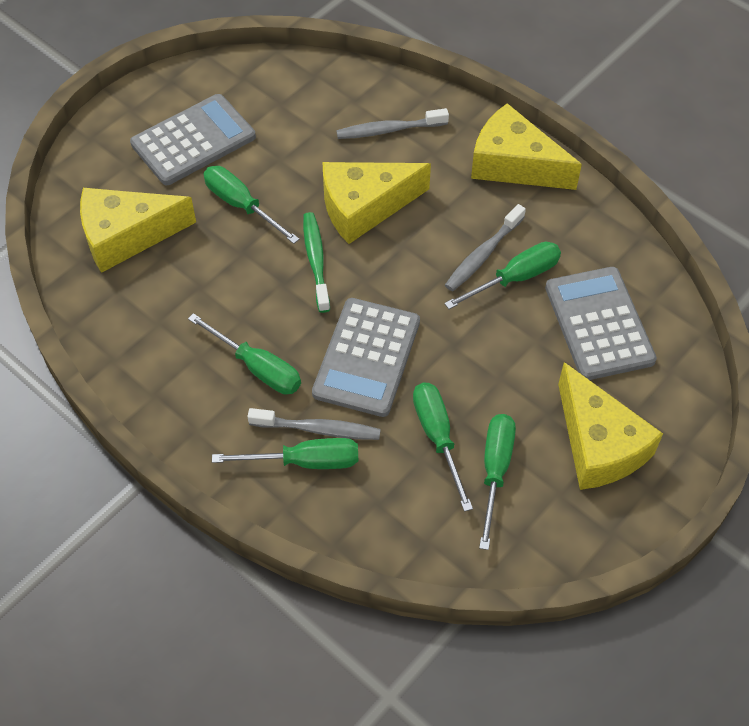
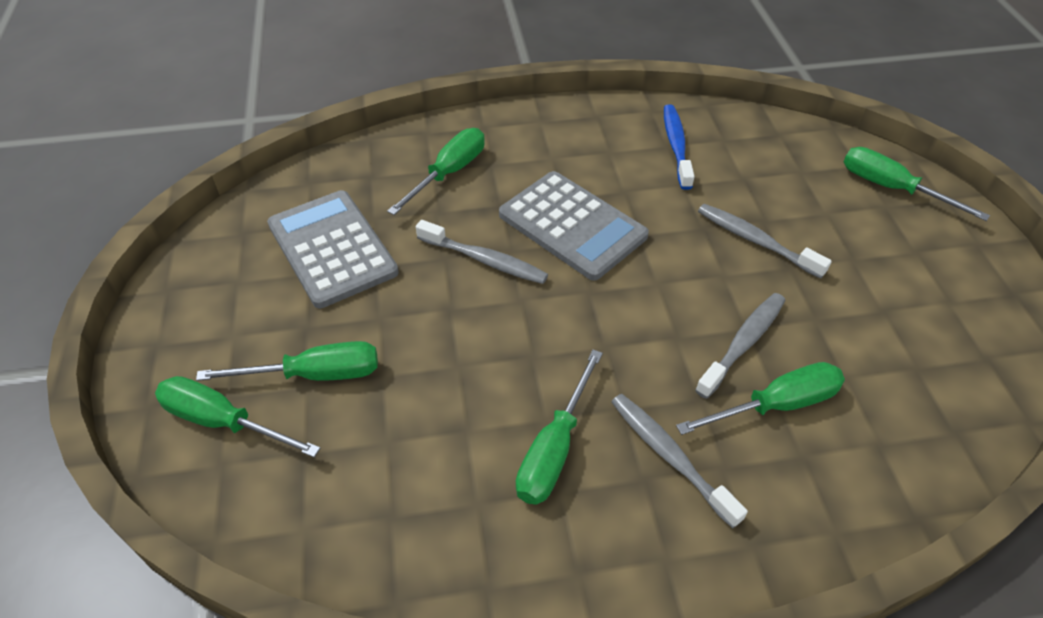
blue toothbrush: none = 0 -> [664,104,695,190] = 1
green toothbrush: [303,212,330,313] = 1 -> none = 0
grey calculator: [130,94,256,185] [312,298,420,417] [545,267,657,380] = 3 -> [267,190,399,308] [499,171,649,281] = 2
grey toothbrush: [247,408,381,440] [336,108,449,139] [445,204,526,291] = 3 -> [416,220,548,284] [611,394,748,528] [695,293,785,399] [698,204,832,279] = 4
yellow cheese: [80,188,196,273] [323,162,431,244] [471,103,582,190] [558,362,663,490] = 4 -> none = 0

